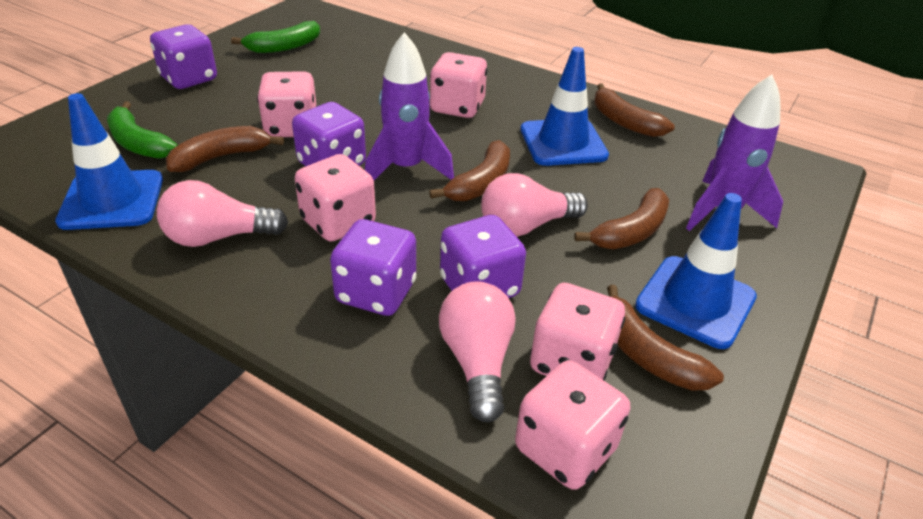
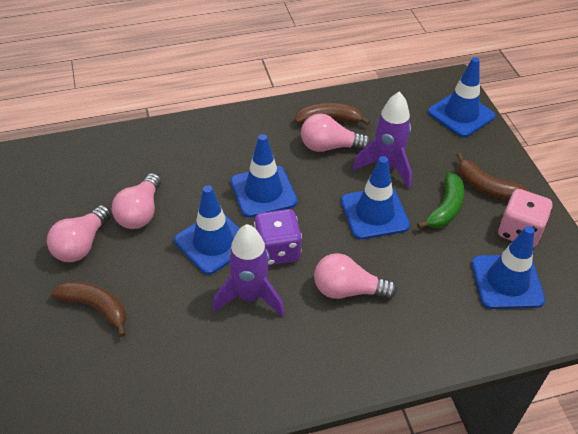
blue traffic cone: [55,93,163,230] [521,47,609,166] [635,193,757,349] = 3 -> [174,186,240,275] [231,134,298,218] [341,156,410,239] [428,57,495,137] [472,226,545,309] = 5
brown banana: [166,126,284,172] [429,140,510,201] [574,188,669,249] [594,83,675,137] [607,285,724,391] = 5 -> [51,281,126,337] [295,103,370,125] [457,153,528,200] = 3
green banana: [107,101,178,159] [231,21,320,53] = 2 -> [417,172,464,229] = 1
pink dice: [257,71,317,137] [295,154,376,242] [430,52,488,118] [515,360,631,490] [530,283,625,381] = 5 -> [498,189,553,247] = 1
pink light bulb: [157,180,288,247] [439,281,516,422] [481,173,588,237] = 3 -> [47,205,111,262] [112,173,161,229] [301,114,371,152] [314,253,397,299] = 4
purple dice: [150,24,217,89] [292,102,366,166] [330,219,416,316] [440,215,526,298] = 4 -> [254,209,302,266] = 1

